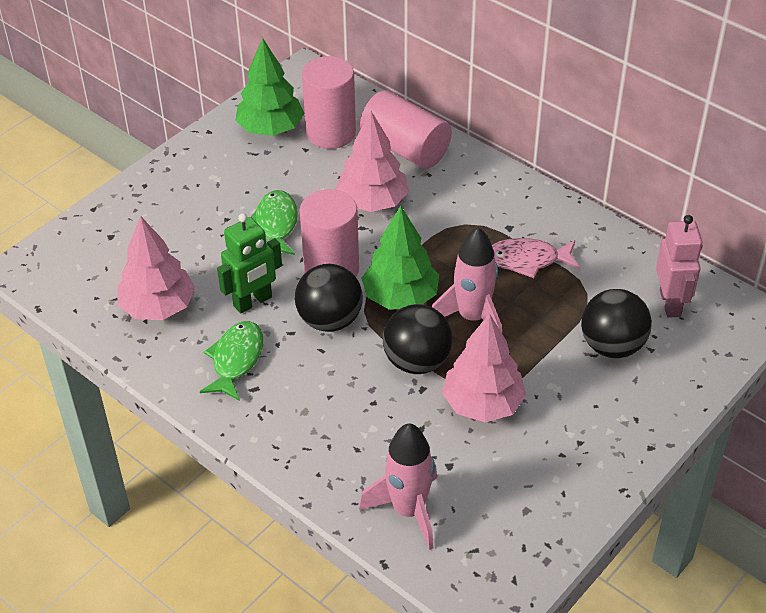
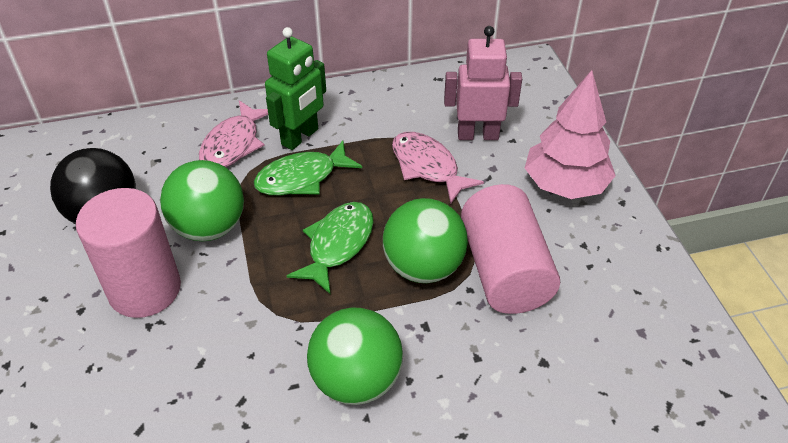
black ball: [295,264,363,332] [383,304,452,374] [581,289,652,358] = 3 -> [50,148,136,224] = 1
green ball: none = 0 -> [160,160,244,241] [307,308,403,405] [383,198,468,283] = 3
green tree: [235,38,305,136] [361,206,439,310] = 2 -> none = 0
pink cylinder: [300,189,359,277] [302,56,356,149] [360,90,452,169] = 3 -> [76,188,181,318] [461,184,560,314] = 2
pink fish: [492,238,580,278] = 1 -> [199,100,268,167] [392,132,484,204] = 2
pink rocket: [359,423,437,550] [432,227,502,333] = 2 -> none = 0
pink tree: [118,216,195,320] [336,111,409,212] [442,313,527,422] = 3 -> [525,70,616,199] = 1

